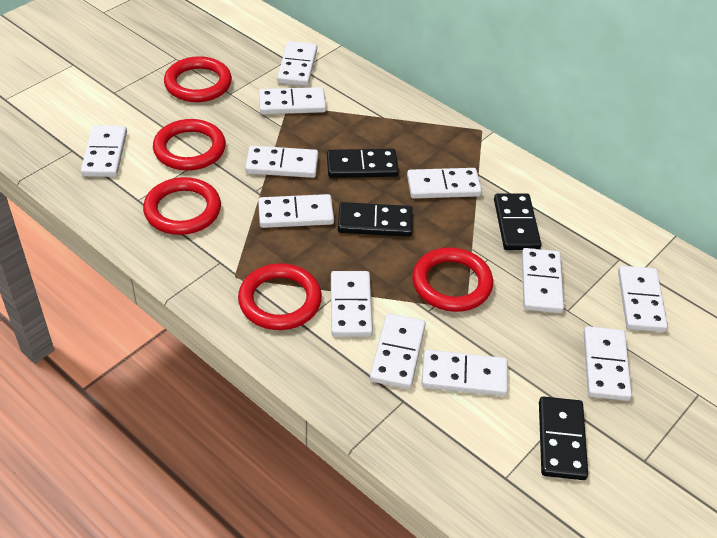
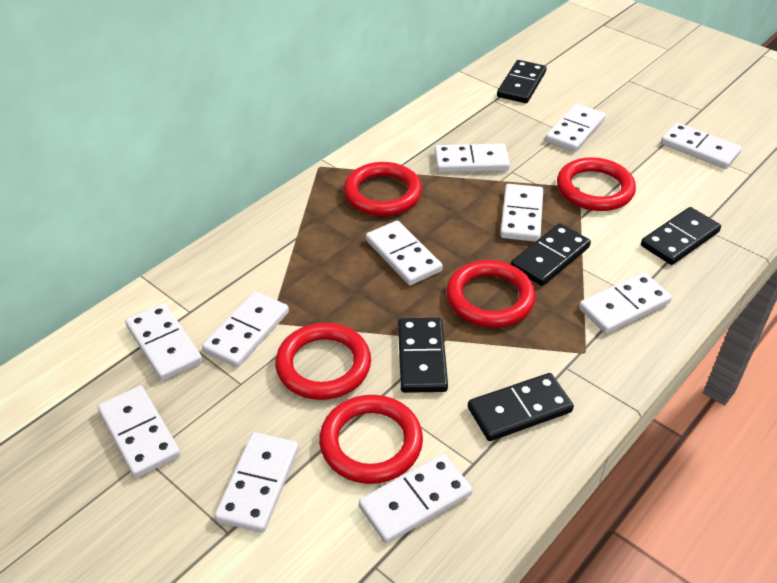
black domino: [327,149,399,178] [338,202,413,237] [494,193,541,250] [539,396,588,480] = 4 -> [398,318,448,393] [468,373,574,441] [497,60,546,103] [511,223,591,286] [641,207,721,265] = 5
white domino: [81,125,127,177] [245,146,318,178] [258,194,334,228] [259,87,326,114] [277,41,317,86] [331,271,373,337] [370,313,426,389] [407,168,482,199] [422,350,508,396] [522,248,564,313] [583,326,632,401] [618,266,668,332] = 12 -> [98,386,181,478] [125,303,202,381] [202,291,289,368] [215,432,299,533] [359,454,472,544] [366,220,443,285] [435,144,510,172] [500,184,543,242] [545,103,606,152] [579,272,672,334] [661,122,742,169] = 11

